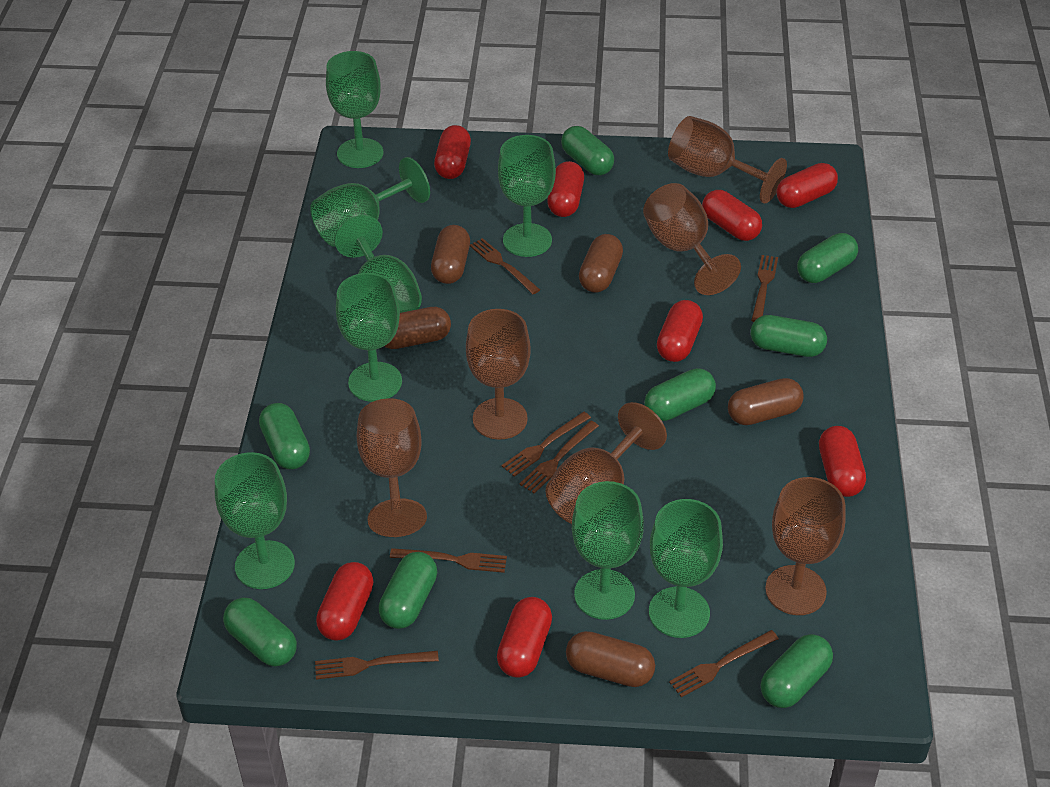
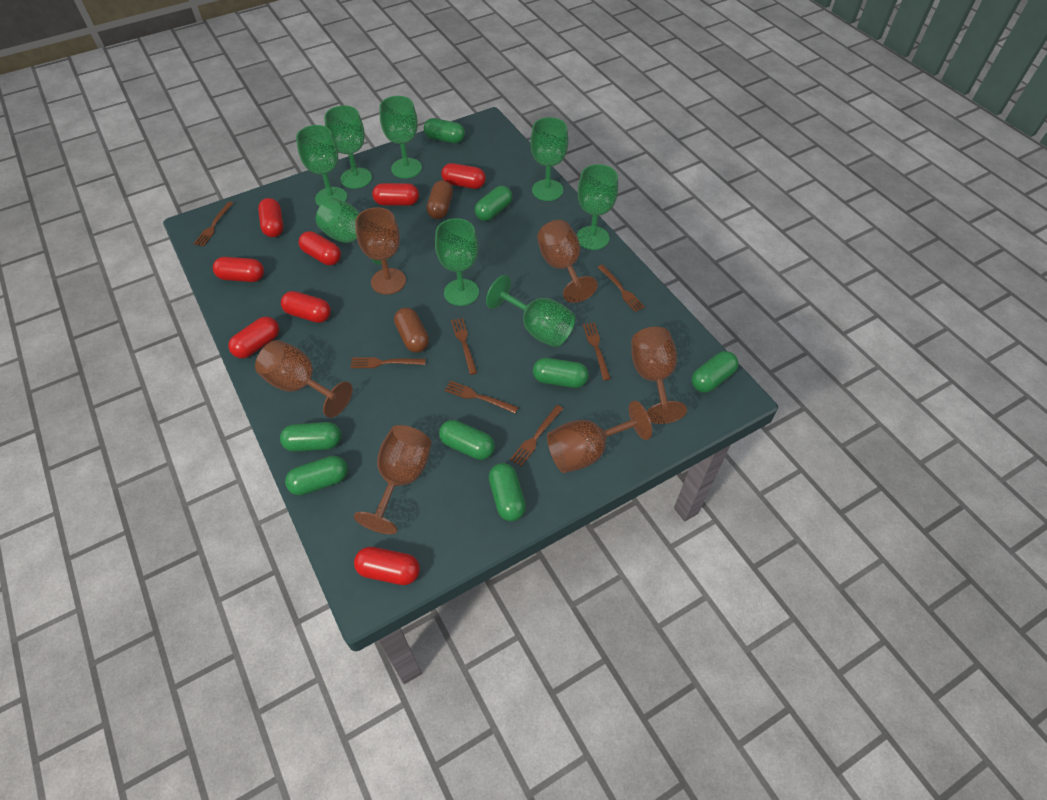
brown capsule: [384,307,451,349] [431,225,470,284] [566,631,655,687] [579,234,623,293] [728,378,803,425] = 5 -> [394,308,429,353] [427,180,453,219] = 2

